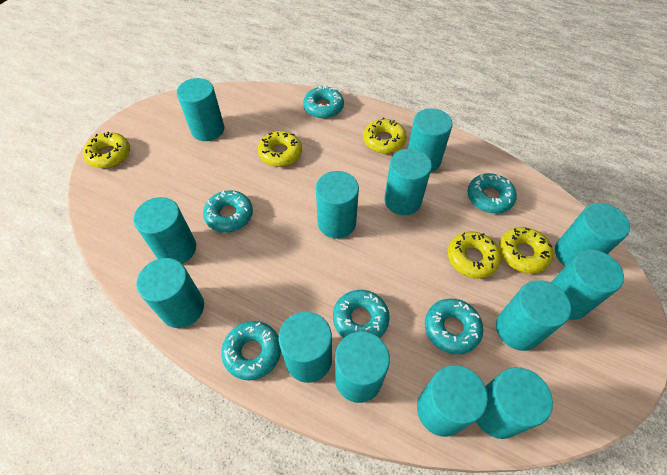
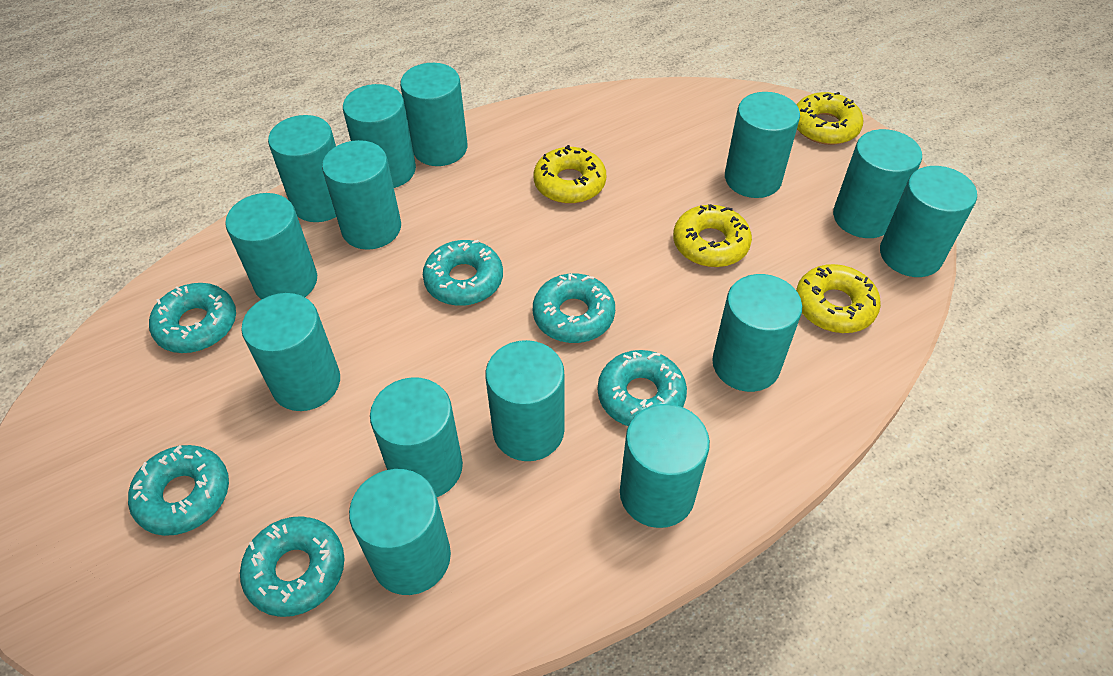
turquoise cylinder: [134,197,196,264] [136,258,204,328] [177,78,224,141] [279,312,332,383] [316,171,359,239] [335,331,390,403] [384,149,432,215] [408,108,453,172] [417,365,488,437] [476,367,553,439] [496,280,571,351] [551,250,624,320] [555,203,630,267] = 13 -> [225,193,317,300] [241,293,340,411] [268,115,336,222] [322,140,401,250] [343,84,416,188] [349,469,451,595] [370,378,463,497] [400,63,467,166] [485,340,564,461] [620,404,710,528] [712,274,802,392] [725,92,800,198] [833,129,922,238] [880,166,977,277] = 14
yellow donut: [83,132,130,168] [258,131,302,167] [363,117,407,153] [448,231,501,279] [499,227,553,274] = 5 -> [534,145,606,204] [673,204,752,267] [796,92,863,145] [796,264,881,333] = 4

